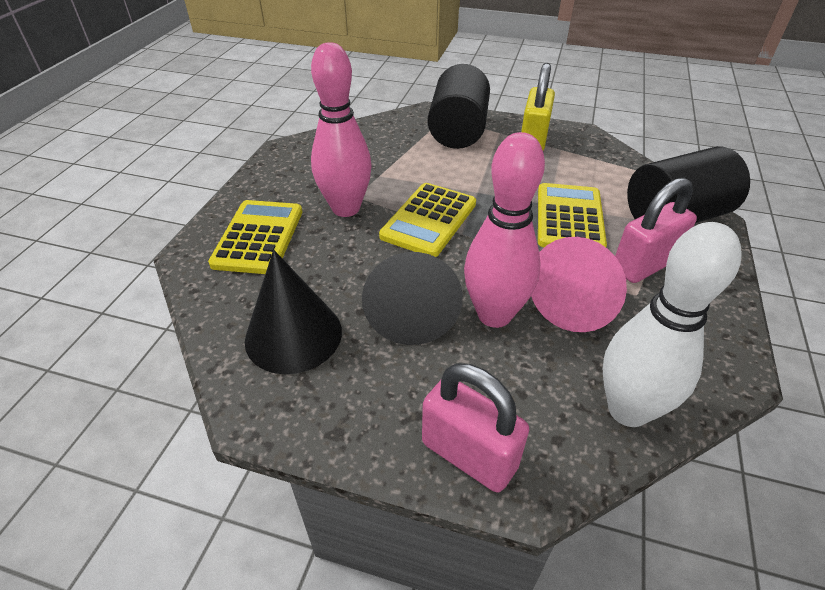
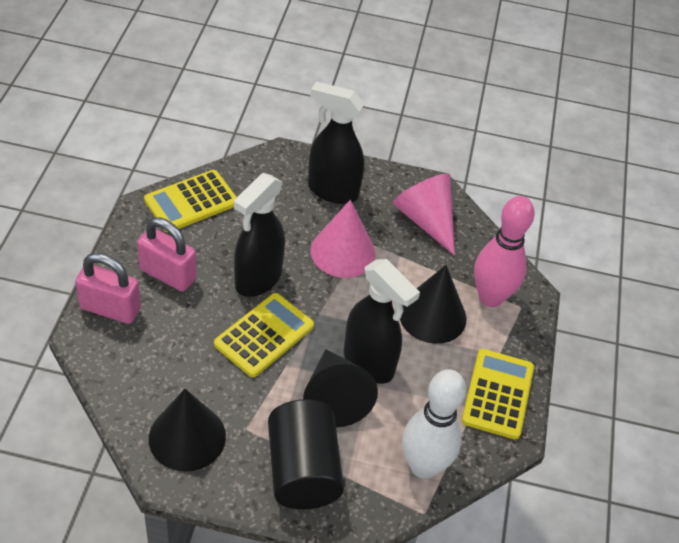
black cone: [245,250,342,374] [362,252,463,345] = 2 -> [149,389,226,472] [303,349,378,427] [400,265,467,344] = 3
black cylinder: [428,64,490,149] [627,146,750,223] = 2 -> [268,399,344,509] = 1
black spray bottle: none = 0 -> [234,173,285,297] [308,81,364,204] [344,259,420,384] = 3
pink bowling pin: [311,42,372,217] [464,132,545,328] = 2 -> [474,196,535,307] = 1
pink cone: [531,237,627,332] = 1 -> [310,200,376,278] [393,173,455,256] = 2
yellow padlock: [521,63,555,151] = 1 -> none = 0

